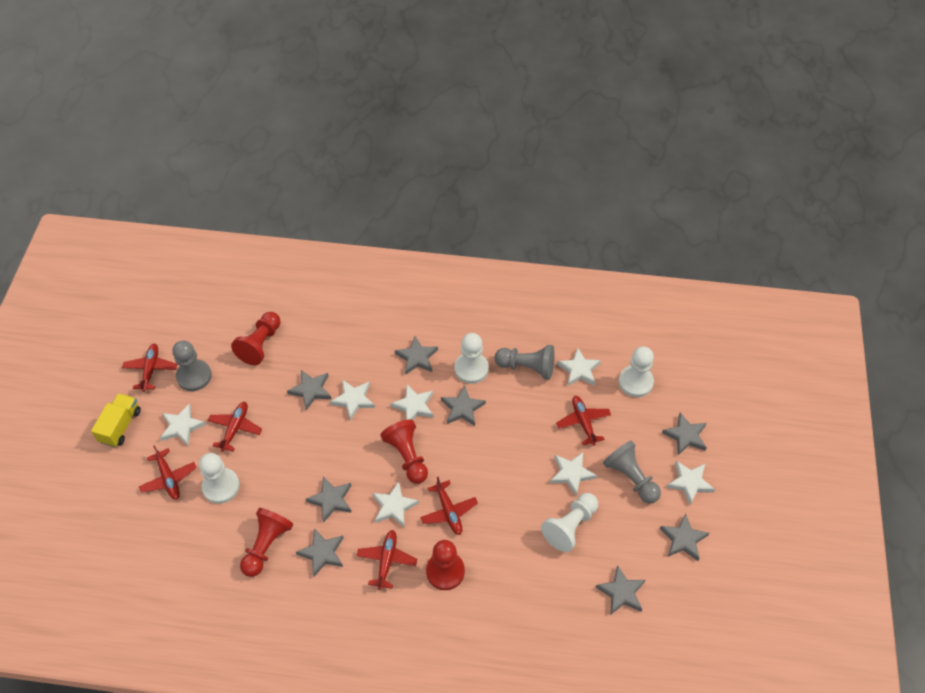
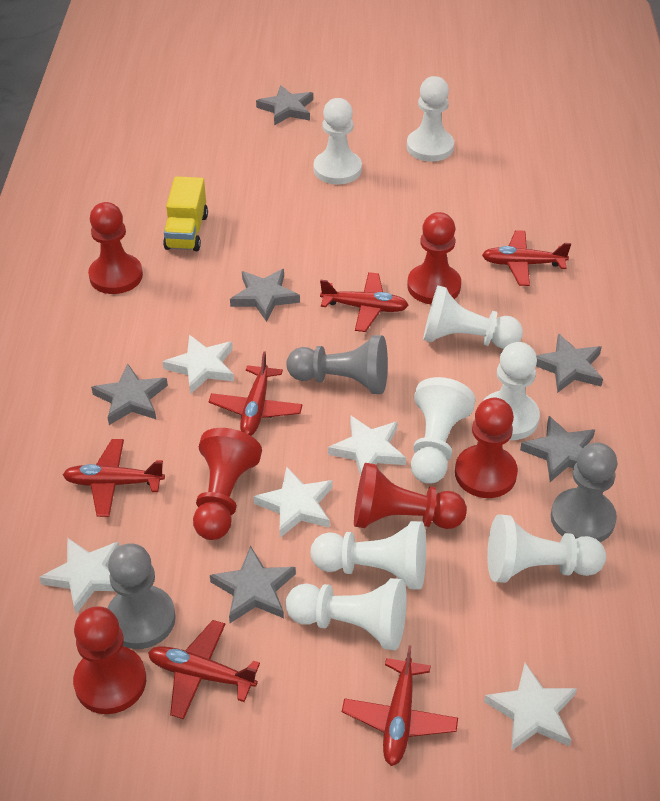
grey star: [287,370,331,410] [296,528,343,577] [306,477,352,523] [395,336,438,375] [441,385,486,426] [596,565,645,615] [660,513,709,561] [662,413,707,455] = 8 -> [91,364,168,425] [210,546,296,623] [230,269,300,322] [256,85,313,126] [520,416,595,482] [536,333,603,393] = 6
red pawn: [231,312,281,365] [240,508,293,577] [381,419,428,484] [426,540,465,590] = 4 -> [73,606,146,714] [88,202,143,294] [193,428,262,540] [354,463,467,529] [407,212,461,304] [455,398,518,498] = 6
white pawn: [199,453,240,504] [454,333,489,384] [541,493,598,552] [619,346,654,397] = 4 -> [285,578,407,650] [311,521,426,590] [314,98,362,185] [407,76,454,162] [411,377,475,483] [423,285,523,349] [483,342,540,440] [487,514,606,583] = 8
white star: [160,404,206,446] [330,380,375,421] [372,482,419,527] [390,385,434,420] [550,452,597,496] [557,348,601,387] [666,461,715,505] = 7 -> [39,538,119,614] [163,335,234,394] [254,467,333,538] [328,415,406,476] [484,663,577,751] = 5

